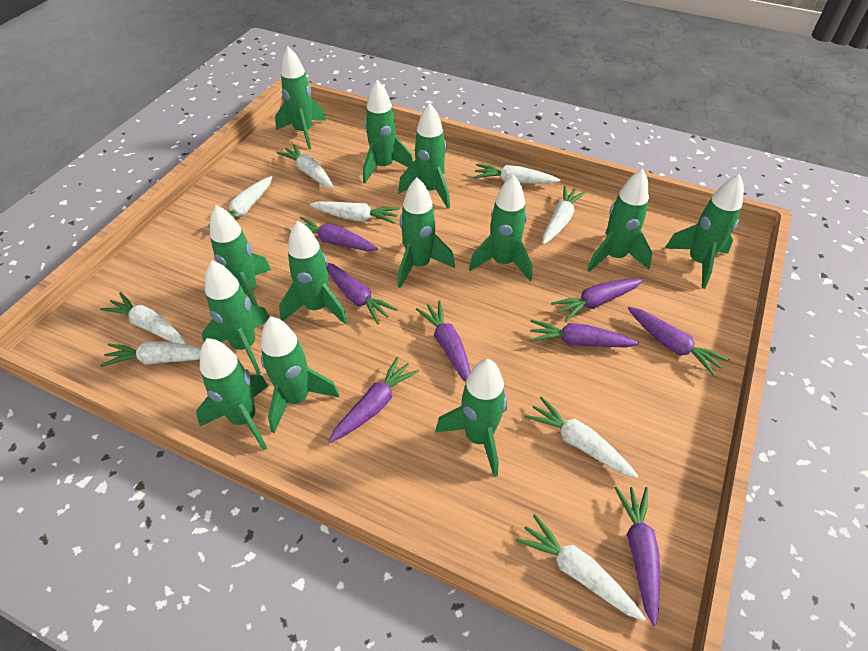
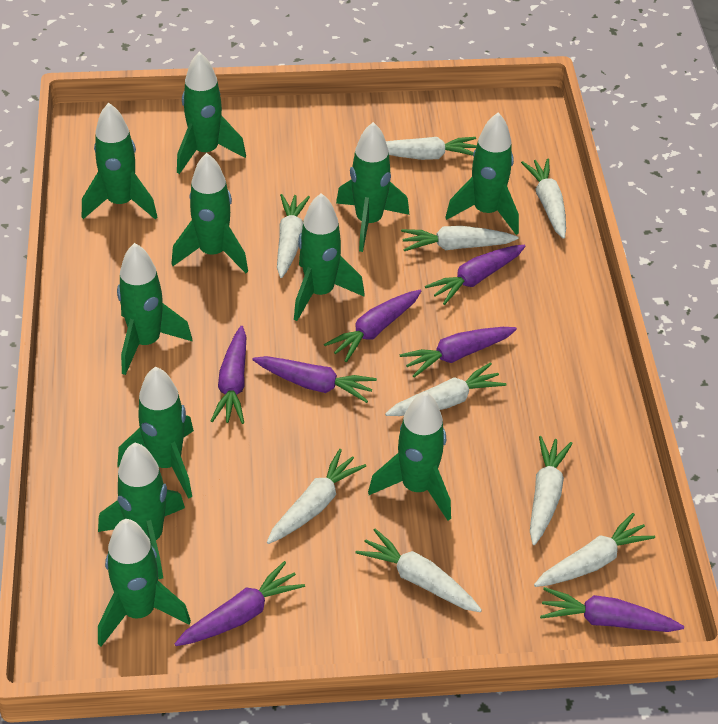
green rocket: [196,338,268,451] [202,260,270,374] [210,205,271,306] [261,316,339,433] [275,47,326,149] [279,220,348,325] [363,80,413,183] [398,103,450,209] [398,177,455,288] [435,359,507,477] [469,174,532,281] [587,169,652,272] [665,174,744,289] = 13 -> [82,102,157,219] [98,443,185,579] [98,519,191,646] [117,243,192,375] [117,366,194,499] [171,153,248,273] [177,52,246,174] [294,193,365,321] [336,122,409,252] [368,391,451,521] [445,112,519,235] = 11
purple carrot: [289,217,378,251] [326,262,398,324] [329,357,419,443] [416,301,471,382] [529,320,639,347] [551,278,644,322] [615,486,660,626] [628,307,729,377] = 8 -> [175,561,305,646] [211,326,246,424] [252,356,377,403] [324,290,421,362] [400,327,517,377] [425,245,526,305] [540,587,684,632] = 7

